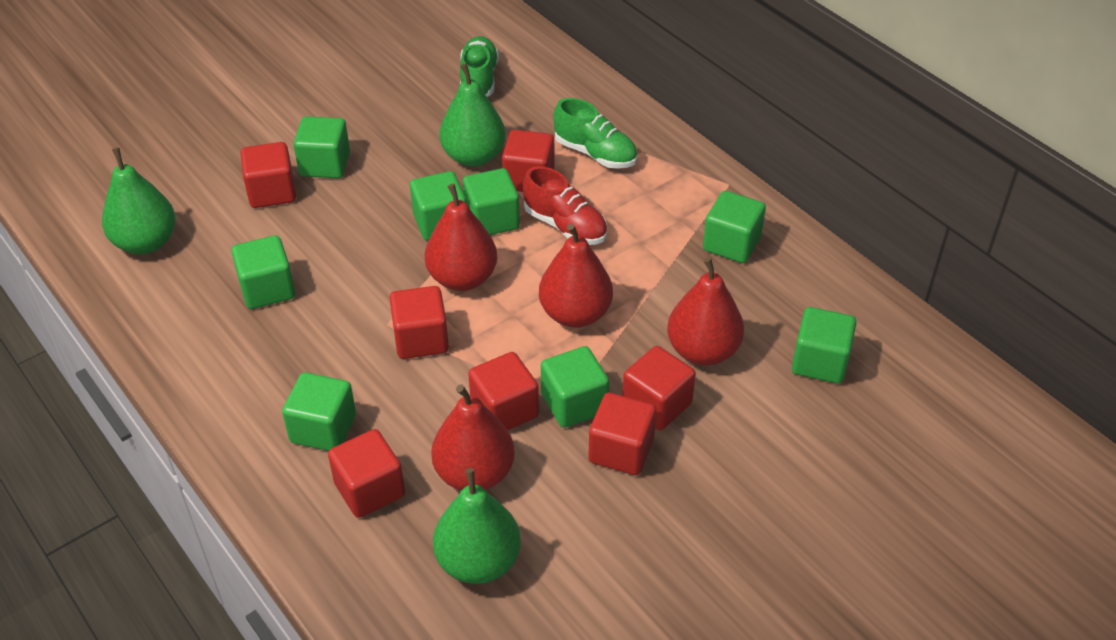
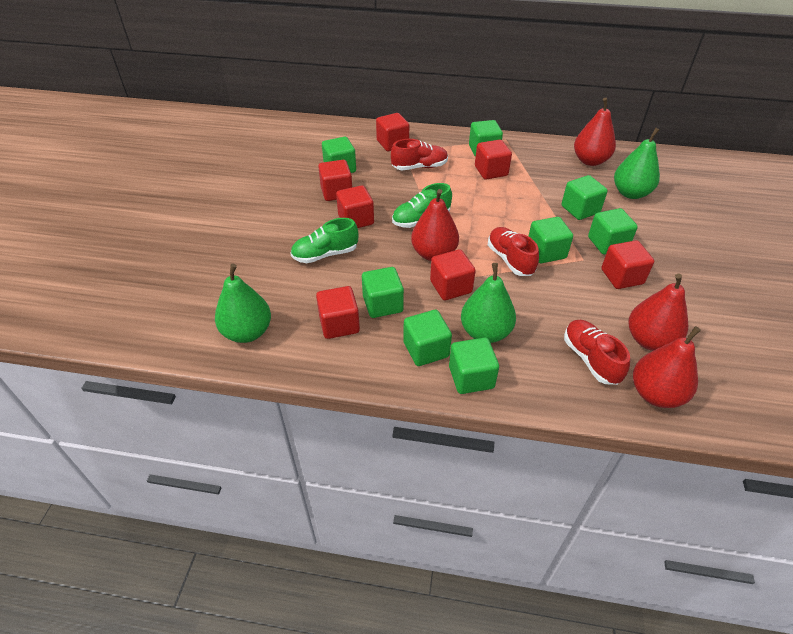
red shoe: [523,166,607,245] = 1 -> [391,139,448,170] [488,227,539,276] [564,320,630,385] = 3

